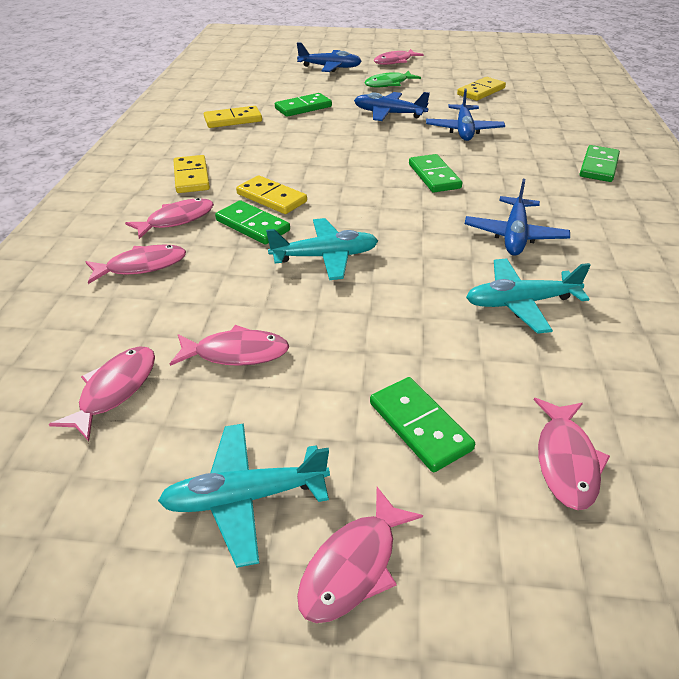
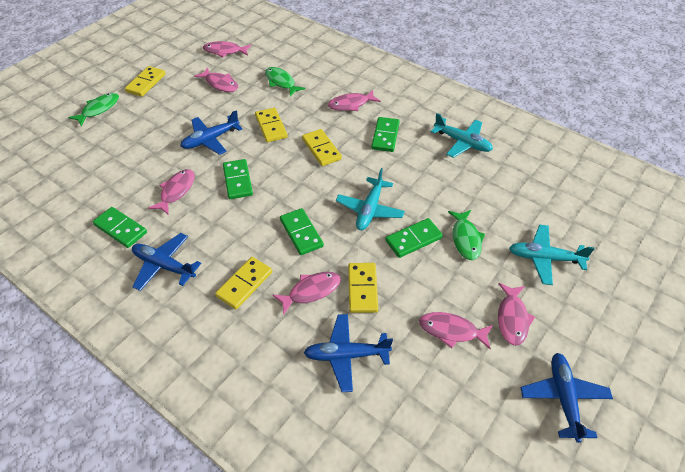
green fish: [364,71,421,87] = 1 -> [68,93,119,126] [265,67,305,96] [448,210,485,260] = 3
yellow domino: [173,155,210,193] [204,106,262,128] [236,175,307,214] [457,77,506,101] = 4 -> [125,66,166,97] [215,257,272,309] [255,108,288,142] [302,129,342,166] [348,263,378,313] = 5

